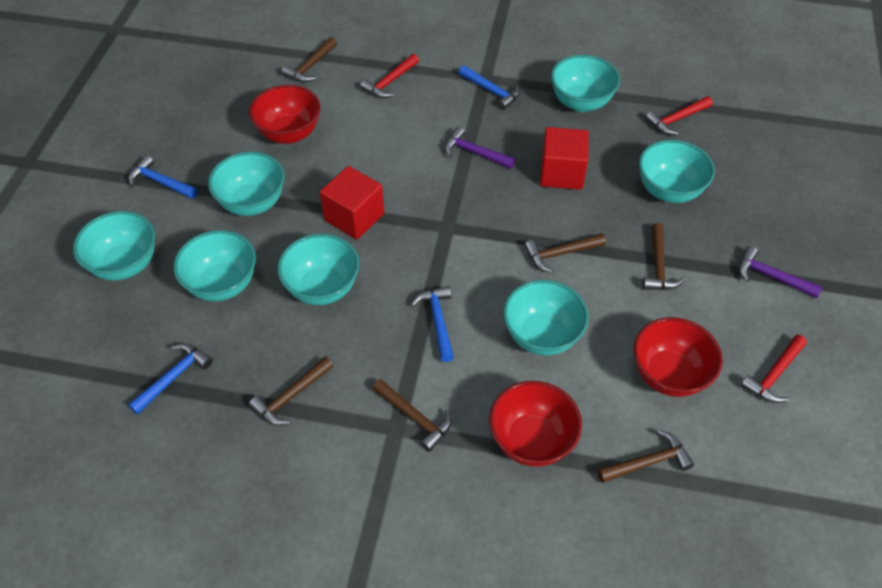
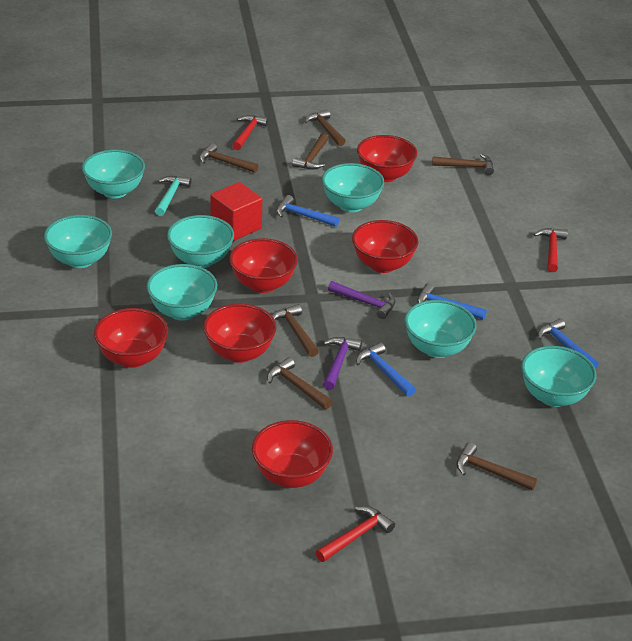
brown hammer: [249,357,333,426] [282,37,337,82] [372,379,452,452] [524,233,606,273] [597,430,694,483] [643,223,685,290] = 6 -> [199,143,258,173] [267,357,333,409] [272,304,319,357] [292,133,328,170] [305,109,346,146] [432,154,494,175] [457,442,537,490] = 7
red bowl: [249,85,320,144] [489,381,582,467] [634,317,723,397] = 3 -> [94,308,168,368] [203,304,276,363] [229,238,298,293] [252,420,333,488] [352,220,418,273] [357,135,417,182] = 6
red cube: [320,166,384,240] [540,127,589,190] = 2 -> [210,182,262,241] = 1
turquoise hammer: none = 0 -> [155,176,192,216] = 1

